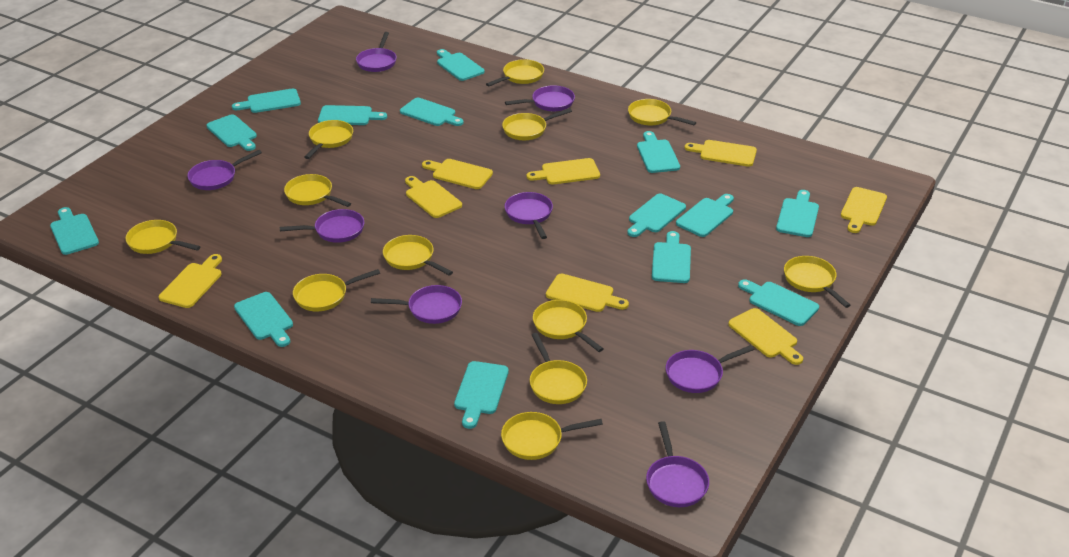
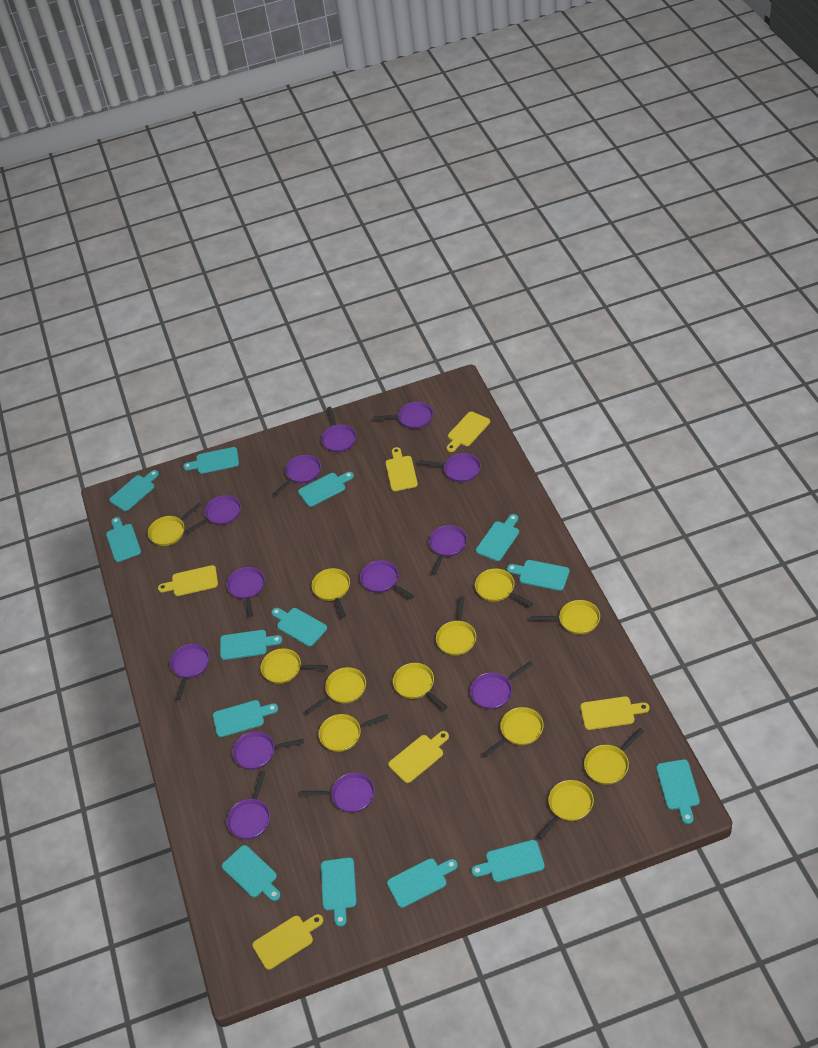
purple pan: [187,150,262,190] [280,209,364,243] [356,32,397,72] [371,285,462,324] [505,85,575,111] [505,192,553,239] [646,421,709,507] [666,345,754,393] = 8 -> [170,644,210,700] [186,495,241,534] [227,567,265,617] [227,771,270,840] [232,731,304,770] [273,455,321,495] [300,773,375,813] [321,407,356,452] [360,560,414,599] [373,402,433,429] [419,453,481,482] [429,525,467,575] [470,661,533,709] = 13
yellow cutting board: [159,254,222,308] [405,176,462,218] [422,159,493,189] [527,158,600,185] [546,274,629,312] [685,140,757,167] [728,308,803,365] [841,187,887,233] = 8 -> [158,565,218,596] [252,914,323,970] [386,447,418,491] [388,731,449,783] [447,412,490,452] [581,696,649,730] = 6

